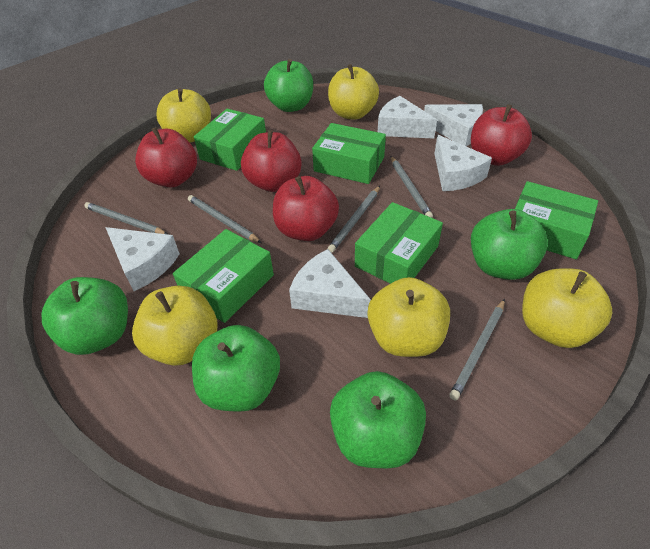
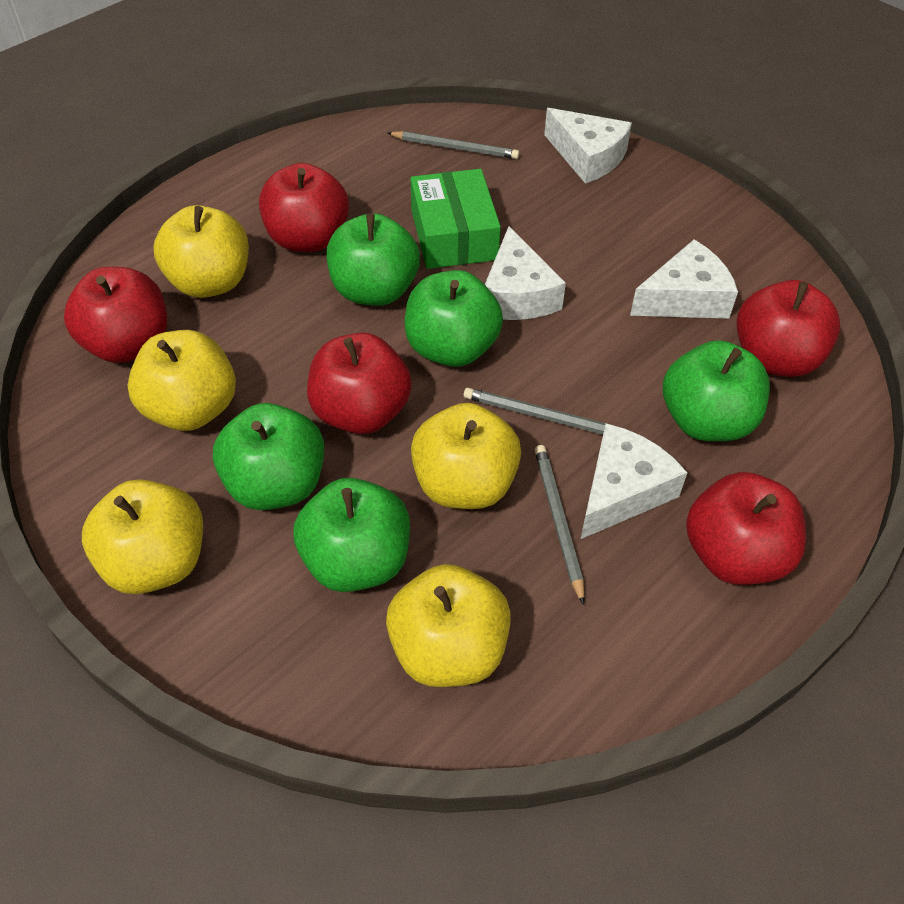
green box: [173,229,274,323] [194,109,266,171] [312,123,386,184] [355,202,443,284] [515,181,598,259] = 5 -> [410,169,501,269] = 1
grey pencil: [84,202,167,234] [188,195,261,243] [328,186,380,253] [391,156,433,218] [449,299,505,400] = 5 -> [388,131,519,159] [464,388,606,435] [535,445,584,605] = 3
red apple: [135,127,197,187] [241,130,302,192] [273,176,339,241] [471,104,532,166] = 4 -> [64,267,167,363] [259,163,349,252] [307,333,412,434] [686,472,806,585] [737,280,841,377] = 5
white cheese: [105,227,180,291] [289,249,371,318] [378,96,437,139] [424,104,483,147] [434,135,492,191] = 5 -> [485,226,566,320] [544,108,632,184] [581,423,688,539] [630,240,738,319] = 4

